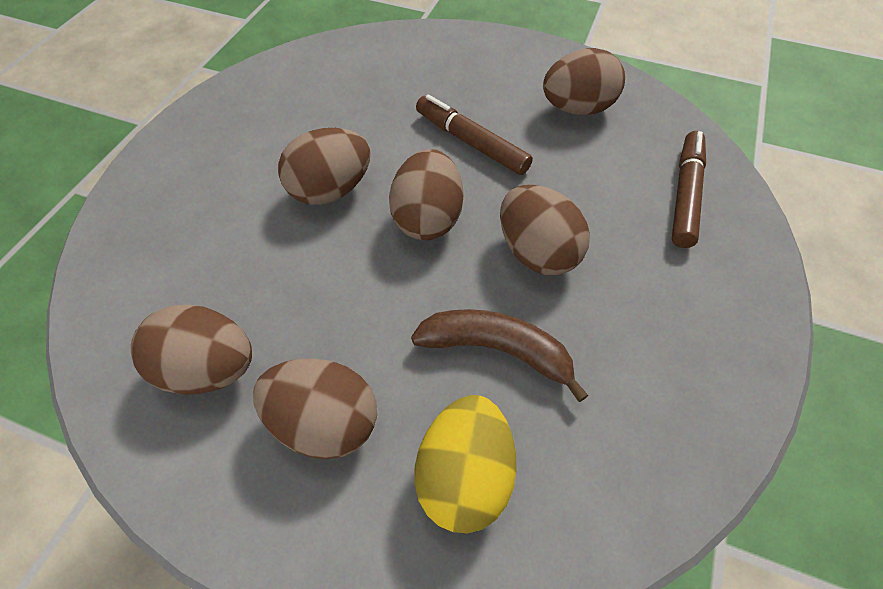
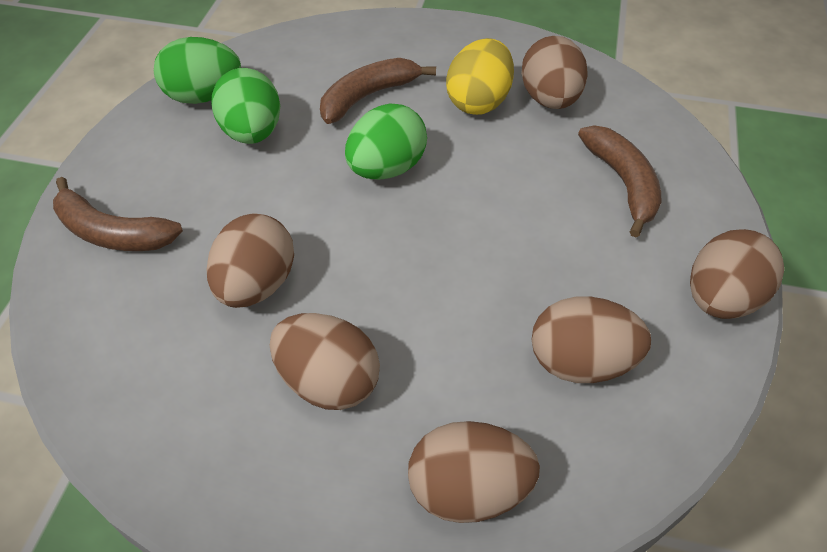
brown banana: [411,309,589,402] = 1 -> [53,177,183,251] [320,58,436,124] [578,125,662,238] = 3
brown marker: [416,95,533,175] [672,131,706,248] = 2 -> none = 0
green egg: none = 0 -> [154,37,241,104] [211,68,280,144] [345,103,427,180] = 3

